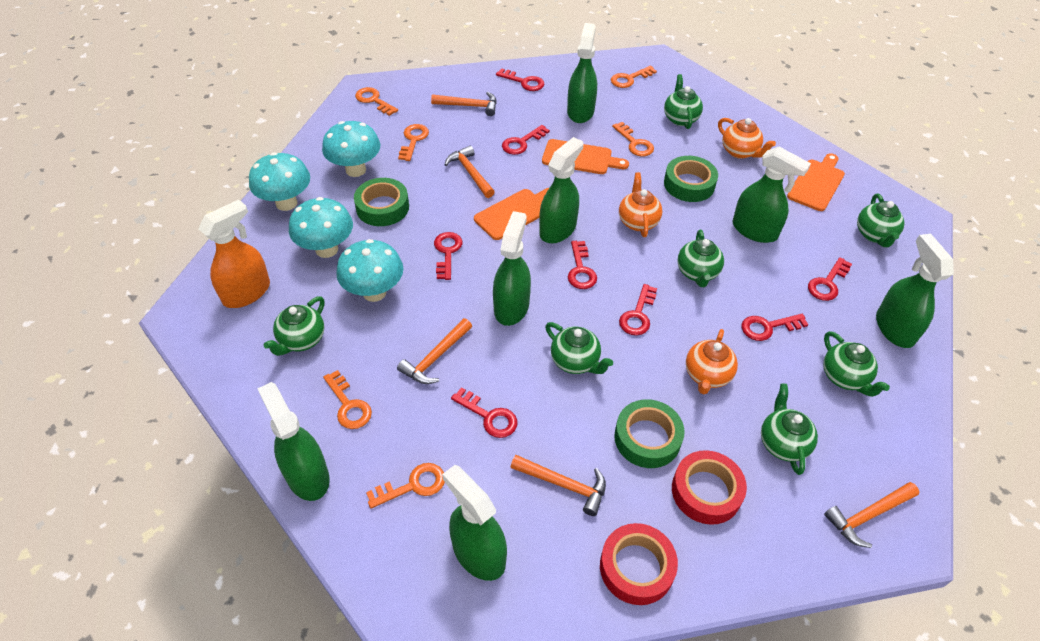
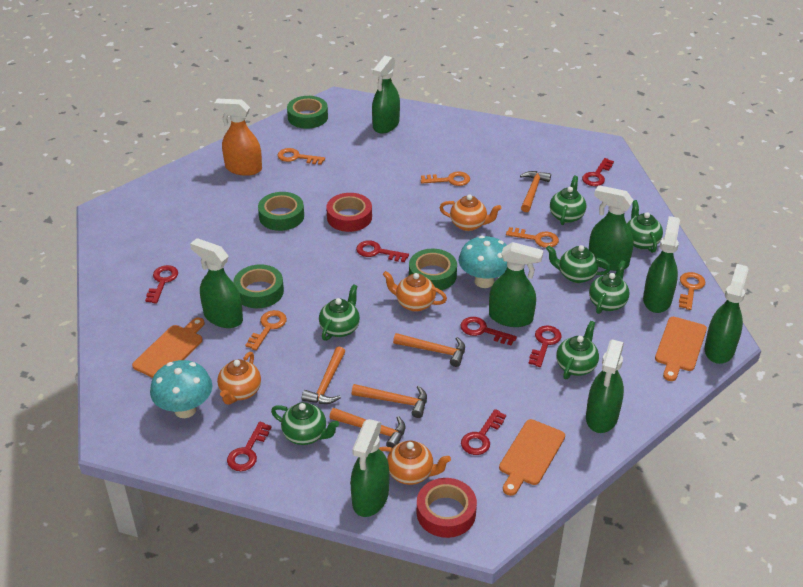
green spray bottle: [257,382,330,501] [442,465,507,581] [493,211,531,326] [539,137,583,243] [567,23,597,123] [733,147,811,243] [876,234,954,348] = 7 -> [190,238,243,328] [351,419,389,517] [372,56,400,134] [489,242,543,327] [586,340,624,433] [589,185,634,271] [643,216,680,313] [704,264,748,364] = 8
green tape: [354,178,409,226] [614,399,684,468] [664,156,718,202] = 3 -> [233,264,284,308] [258,192,304,231] [287,96,328,129] [409,249,457,290] = 4
orange key: [323,370,372,429] [355,87,398,116] [366,463,445,508] [398,124,429,161] [611,66,657,88] [612,122,654,157] = 6 -> [245,310,287,350] [277,148,325,165] [421,171,470,186] [506,227,559,248] [679,272,705,310] = 5
orange teapot: [619,172,662,237] [686,329,738,394] [718,118,776,159] = 3 -> [217,352,261,405] [379,440,451,485] [383,271,447,312] [439,194,501,231] = 4
red key: [434,232,462,280] [451,387,518,438] [496,68,544,91] [502,125,550,155] [568,241,597,289] [619,284,657,335] [741,314,809,341] [808,257,852,301] = 8 -> [145,265,178,303] [227,422,271,471] [356,240,409,262] [460,317,517,345] [461,409,506,455] [529,325,562,367] [582,158,614,186] = 7
turquoise mushroom: [249,152,310,211] [289,197,353,258] [322,121,380,177] [336,239,403,302] = 4 -> [150,360,213,418] [459,236,507,288] = 2

